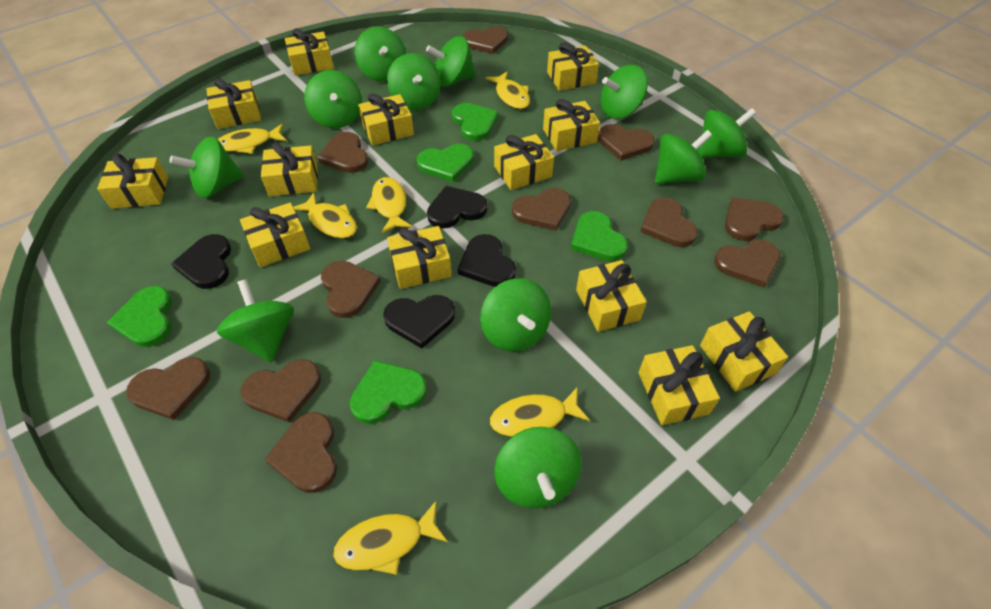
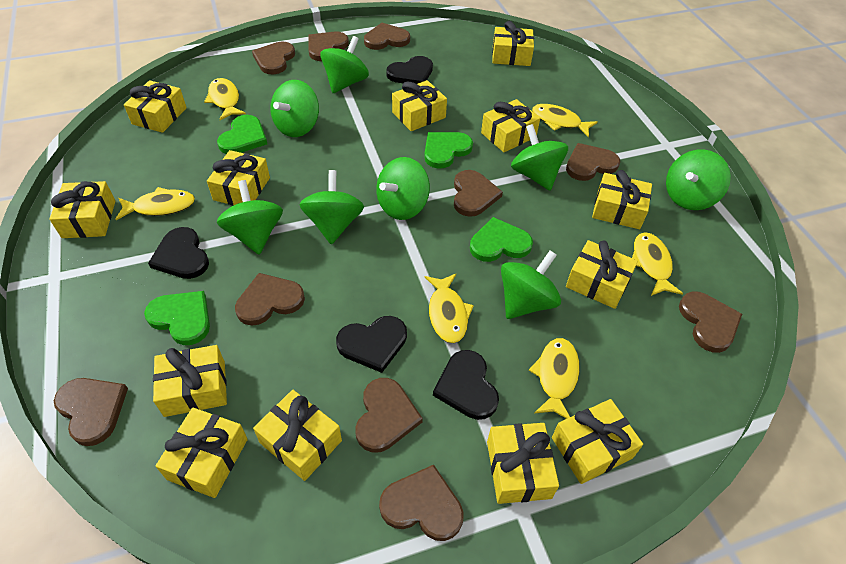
brown heart: [126,357,210,420] [241,359,321,423] [265,412,337,493] [317,132,368,173] [321,261,381,318] [463,26,508,54] [512,188,571,231] [598,124,655,161] [640,198,698,247] [714,239,780,288] [725,197,784,241] = 11 -> [54,378,128,446] [235,273,305,326] [252,42,295,75] [308,32,349,61] [356,378,423,453] [364,23,410,50] [379,465,464,541] [454,170,503,217] [566,143,620,181] [679,291,742,353] = 10
green heart: [107,286,172,347] [350,360,427,424] [417,144,474,182] [452,103,498,141] [571,211,628,261] = 5 -> [144,291,210,345] [217,115,267,154] [424,132,473,169] [470,217,533,262] = 4
green spinning top: [170,137,244,198] [217,279,294,363] [304,70,362,128] [354,27,406,82] [387,53,441,110] [426,36,476,87] [480,278,551,351] [495,427,581,508] [600,65,648,119] [655,130,712,184] [698,108,756,158] = 11 -> [217,180,283,255] [270,80,319,137] [299,170,364,245] [320,36,369,93] [376,157,430,220] [501,251,561,319] [511,124,568,191] [666,149,731,210] = 8

